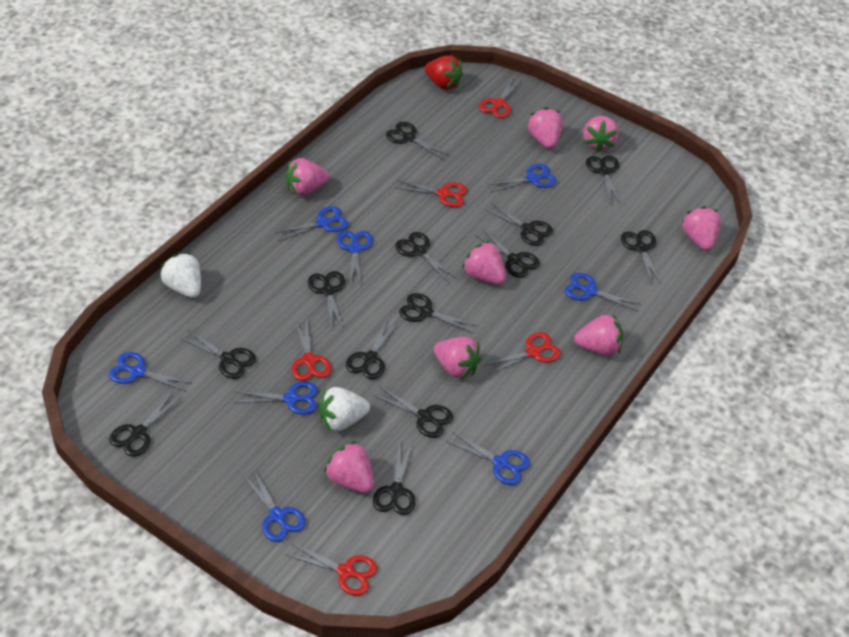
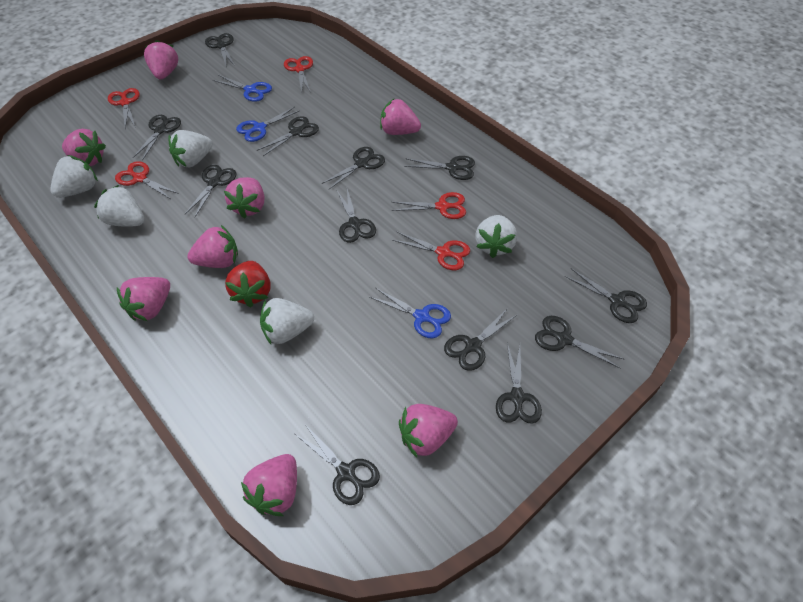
black scissors: [109,392,182,457] [180,331,256,379] [308,271,345,328] [346,320,398,380] [373,387,453,438] [373,441,416,515] [386,122,449,160] [395,232,457,282] [399,293,477,333] [474,229,540,278] [484,203,553,246] [586,155,620,204] [621,230,661,284] = 13 -> [133,115,181,161] [185,165,236,217] [205,33,235,66] [257,116,319,156] [295,424,380,505] [322,147,385,189] [337,189,376,243] [404,156,475,180] [444,308,518,371] [496,343,542,424] [535,316,625,369] [565,268,647,323] = 12
blue scissors: [109,352,191,391] [234,382,318,415] [243,468,306,542] [274,206,348,241] [337,231,373,286] [446,432,530,485] [487,164,556,192] [565,273,641,311] = 8 -> [213,75,272,102] [236,107,299,142] [370,288,451,338] = 3
white strawberry: [160,252,201,298] [319,387,370,431] = 2 -> [50,155,98,198] [94,185,144,227] [168,130,213,167] [260,298,314,344] [475,215,517,258] = 5

